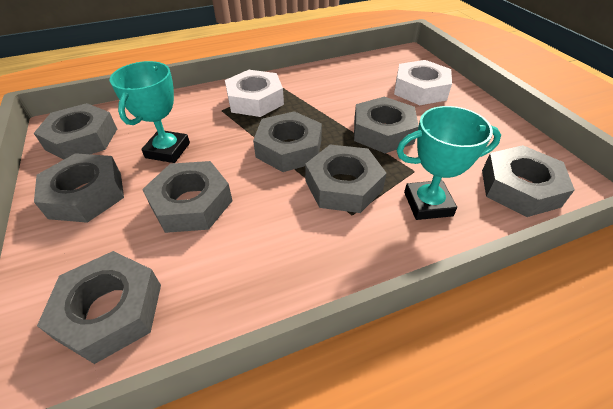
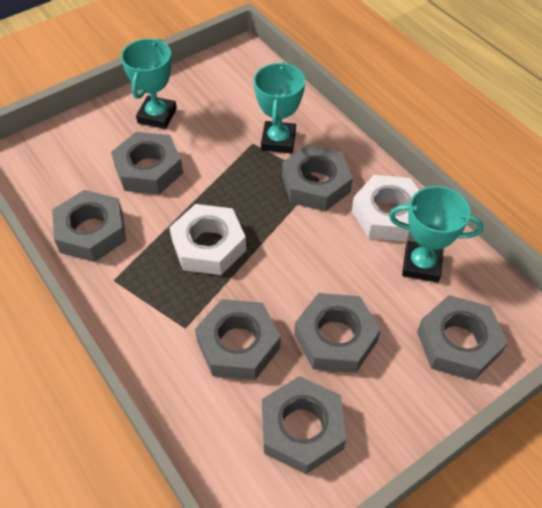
grey nut: [34,103,117,159] [34,153,124,223] [37,251,161,364] [142,161,232,233] [253,111,322,172] [305,145,387,213] [354,97,419,153] [482,145,575,217] = 8 -> [52,190,126,262] [111,132,183,194] [195,299,281,380] [262,376,346,474] [282,145,353,211] [294,293,381,373] [417,295,508,381] = 7
turquoise trophy: [110,61,190,163] [397,106,501,220] = 2 -> [121,39,177,129] [254,62,305,153] [389,186,483,283] = 3

